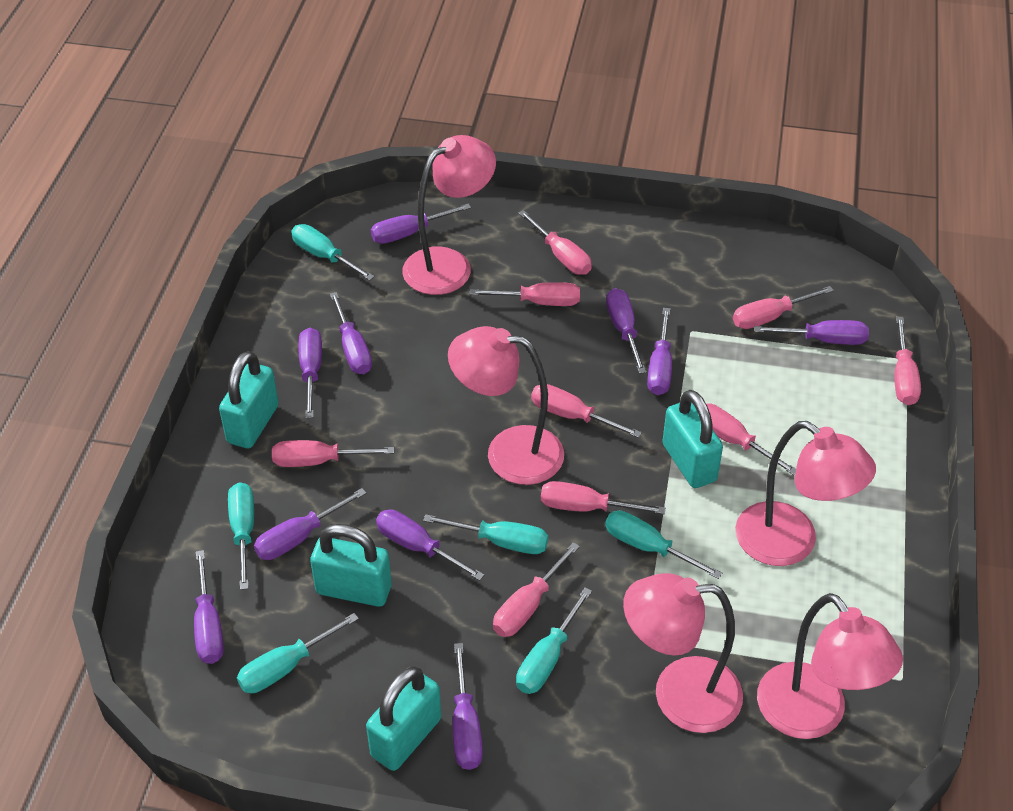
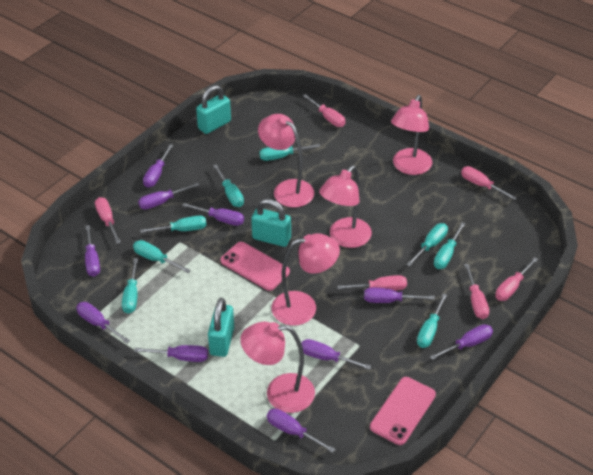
pink phone: none = 0 -> [220,242,290,291] [370,377,436,445] = 2
pink screwdriver: [272,440,394,467] [470,282,580,306] [493,542,580,637] [518,210,592,275] [531,384,642,438] [541,481,666,514] [707,403,796,475] [733,286,834,329] [894,316,921,405] = 9 -> [95,197,121,244] [303,94,345,127] [337,275,407,291] [461,166,517,200] [464,264,489,319] [495,257,538,301] = 6
turquoise padlock: [219,351,279,449] [310,524,392,607] [366,666,441,771] [662,390,723,488] = 4 -> [196,85,231,134] [208,298,234,357] [251,199,291,247] = 3
turquoise screwdriver: [228,482,254,590] [237,613,359,693] [291,224,375,281] [423,514,548,554] [516,588,592,694] [605,511,722,579] = 6 -> [122,258,138,314] [133,240,191,273] [140,215,207,233] [213,164,244,207] [259,144,320,161] [406,223,448,266] [417,293,447,348] [434,222,465,269] = 8

